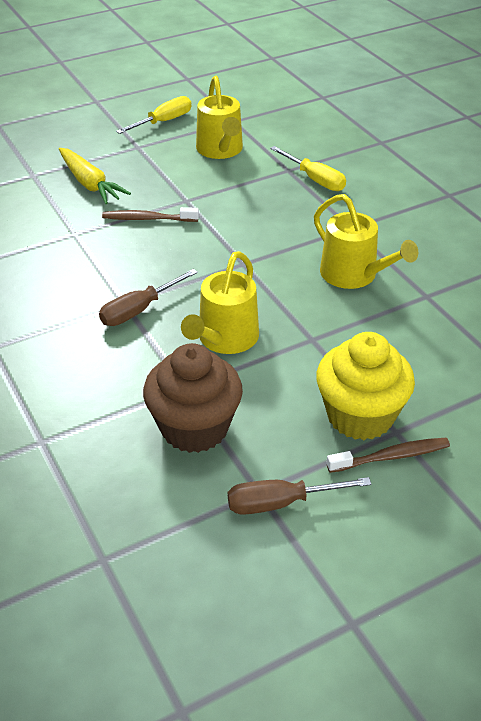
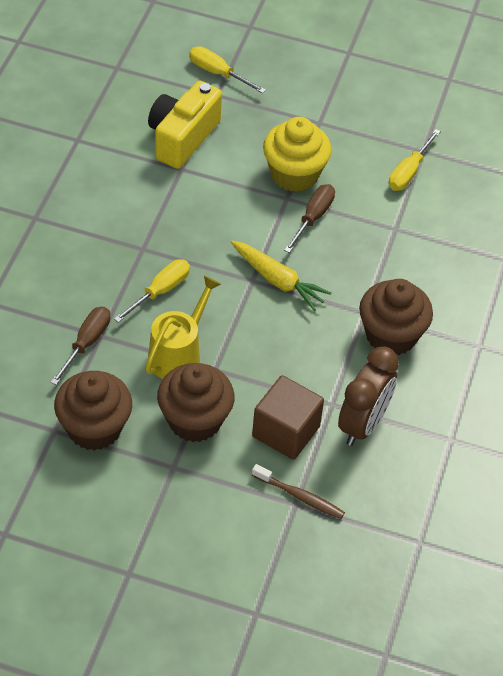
brown clock: none = 0 -> [338,347,399,446] = 1
brown cube: none = 0 -> [252,375,324,460] = 1
brown cupcake: [143,343,243,453] = 1 -> [54,371,132,451] [157,363,235,442] [359,279,433,355] = 3
brown toothbrush: [102,207,199,222] [327,438,450,473] = 2 -> [252,464,345,519] = 1
yellow camera: none = 0 -> [148,81,222,169] = 1
yellow screwdriver: [116,96,192,134] [270,146,346,191] = 2 -> [114,259,190,323] [189,46,266,94] [389,129,441,191] = 3
yellow watering can: [181,251,259,354] [196,76,243,159] [314,194,418,289] = 3 -> [145,275,221,379] = 1

